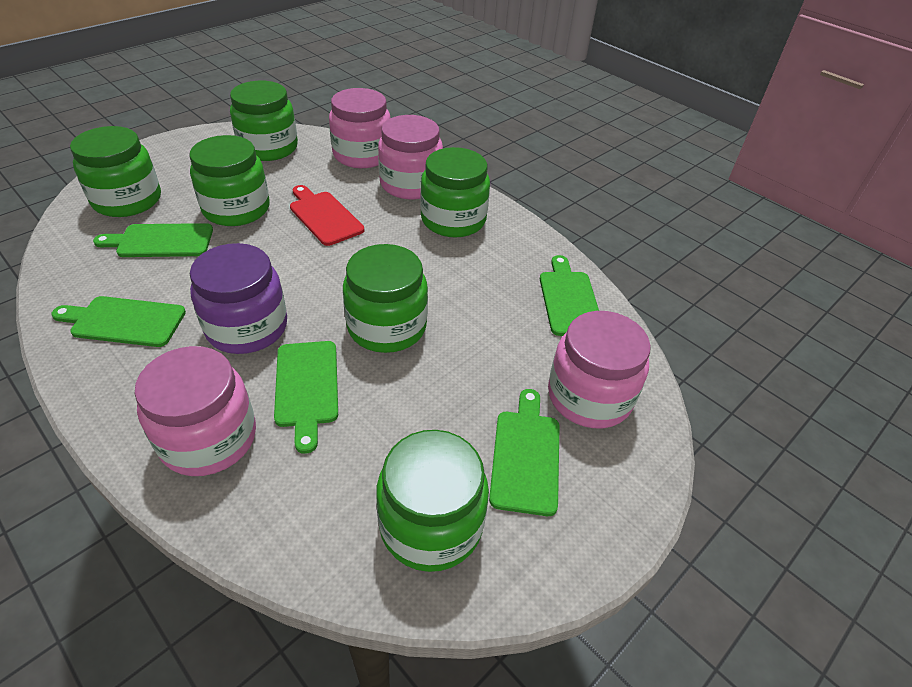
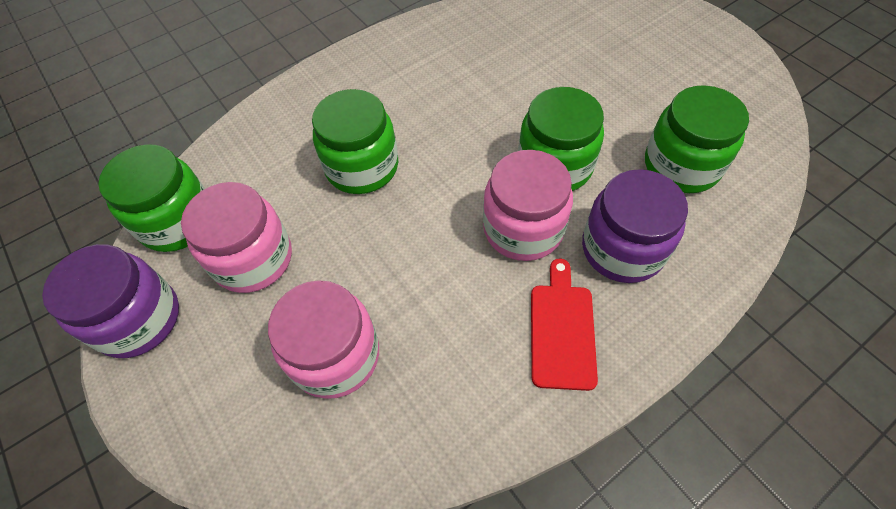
green cutting board: [51,296,186,347] [93,223,213,257] [274,341,338,454] [489,389,560,516] [540,255,599,336] = 5 -> none = 0
green jar: [70,126,161,217] [190,135,270,226] [230,81,298,161] [343,244,428,353] [376,430,489,572] [420,147,490,238] = 6 -> [98,144,205,252] [312,89,398,194] [518,87,604,191] [645,85,749,193] = 4
pink jar: [135,346,256,476] [329,88,390,168] [378,115,443,199] [548,311,651,428] = 4 -> [181,182,292,293] [268,280,379,399] [483,150,573,261] = 3
purple jar: [190,243,287,354] = 1 -> [42,244,179,358] [582,169,688,283] = 2

